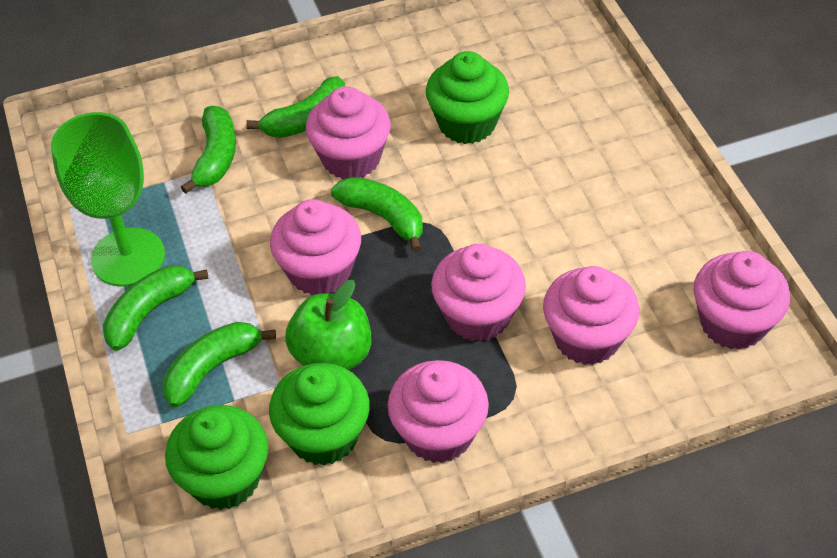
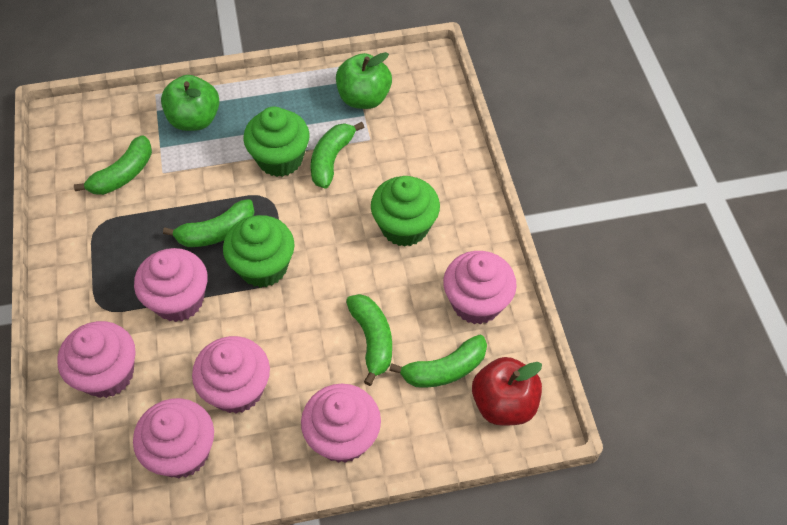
green apple: [285,280,371,370] = 1 -> [161,75,220,131] [336,52,392,109] = 2
green goblet: [51,112,165,286] = 1 -> none = 0
red apple: none = 0 -> [472,357,542,426] = 1

